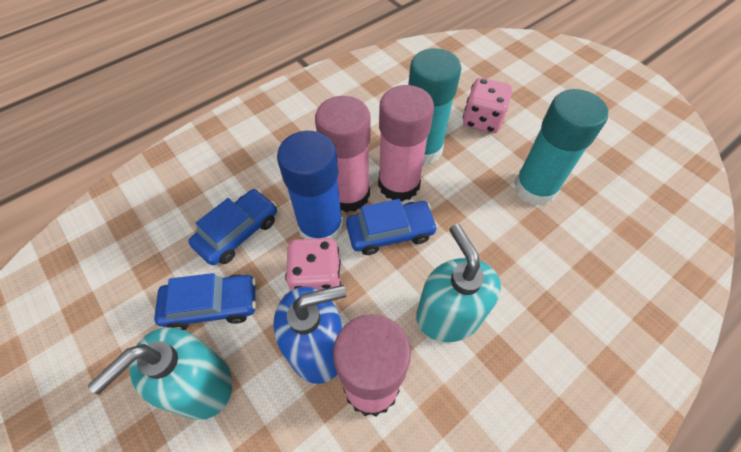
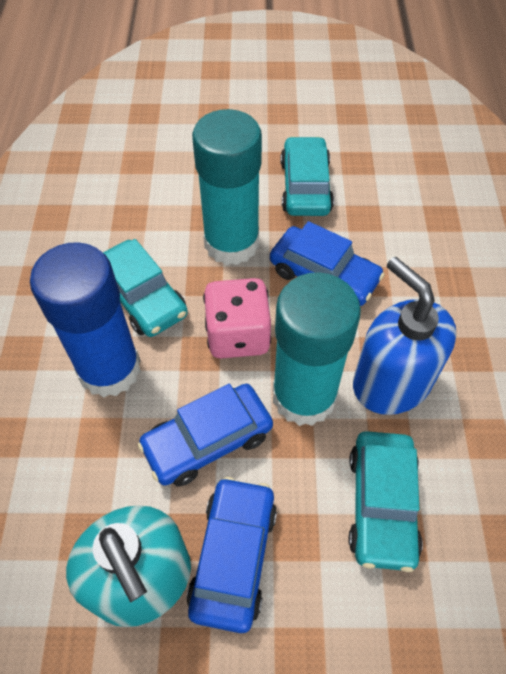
pink dice: [285,238,341,291] [463,78,512,133] = 2 -> [203,278,271,358] = 1
pink glue stick: [315,96,371,212] [333,314,411,416] [378,85,434,202] = 3 -> none = 0
turquoise car: none = 0 -> [103,239,188,337] [281,136,334,216] [348,431,423,572] = 3
turquoise soap dispenser: [88,327,232,420] [416,224,501,342] = 2 -> [66,505,191,627] = 1

